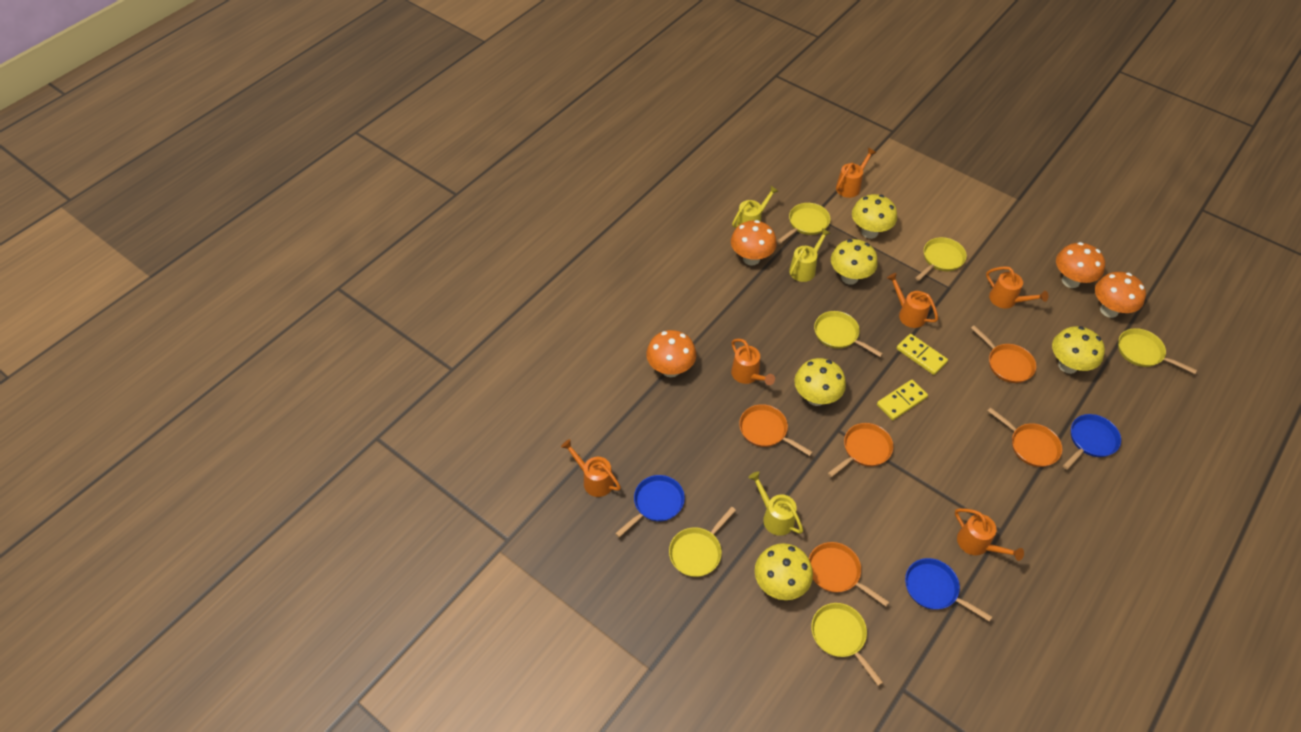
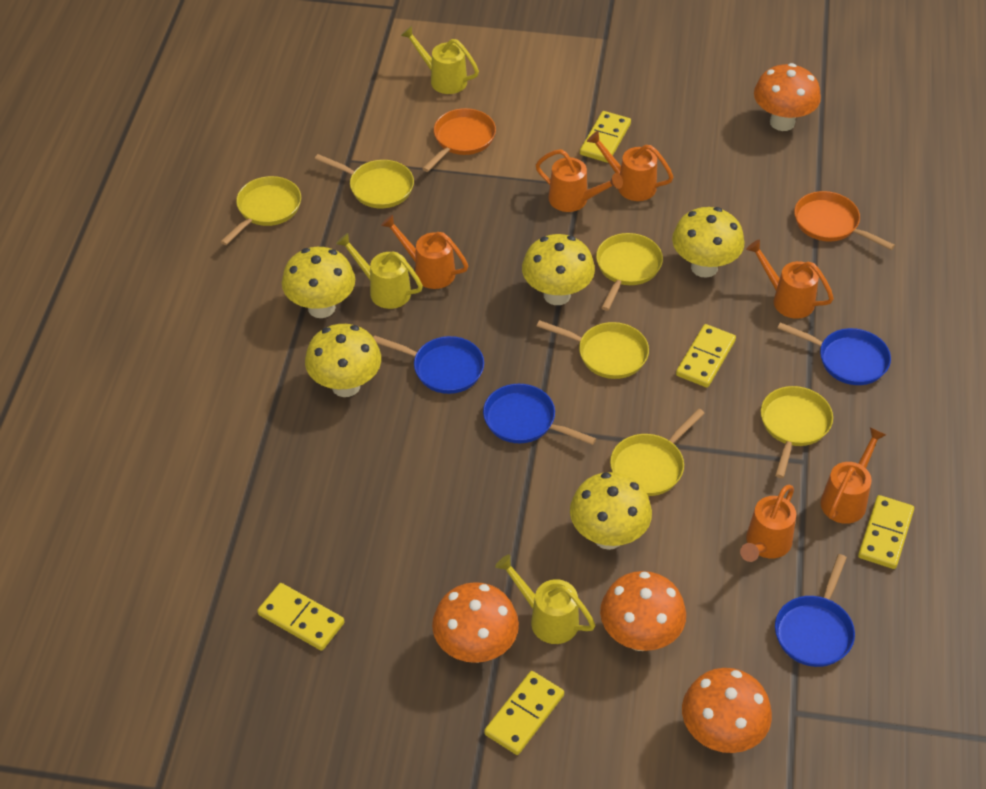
blue pan: [615,475,685,537] [905,558,992,622] [1063,414,1121,470] = 3 -> [373,336,484,394] [483,384,596,445] [775,554,855,667] [777,322,891,385] = 4
orange pan: [739,404,813,456] [809,542,889,607] [828,423,894,477] [971,325,1036,383] [988,407,1062,467] = 5 -> [422,108,496,172] [794,191,895,250] = 2
yellow domino: [877,380,928,420] [896,334,948,375] = 2 -> [257,583,344,651] [484,671,564,755] [580,111,631,163] [676,324,736,388] [858,495,914,569] = 5

